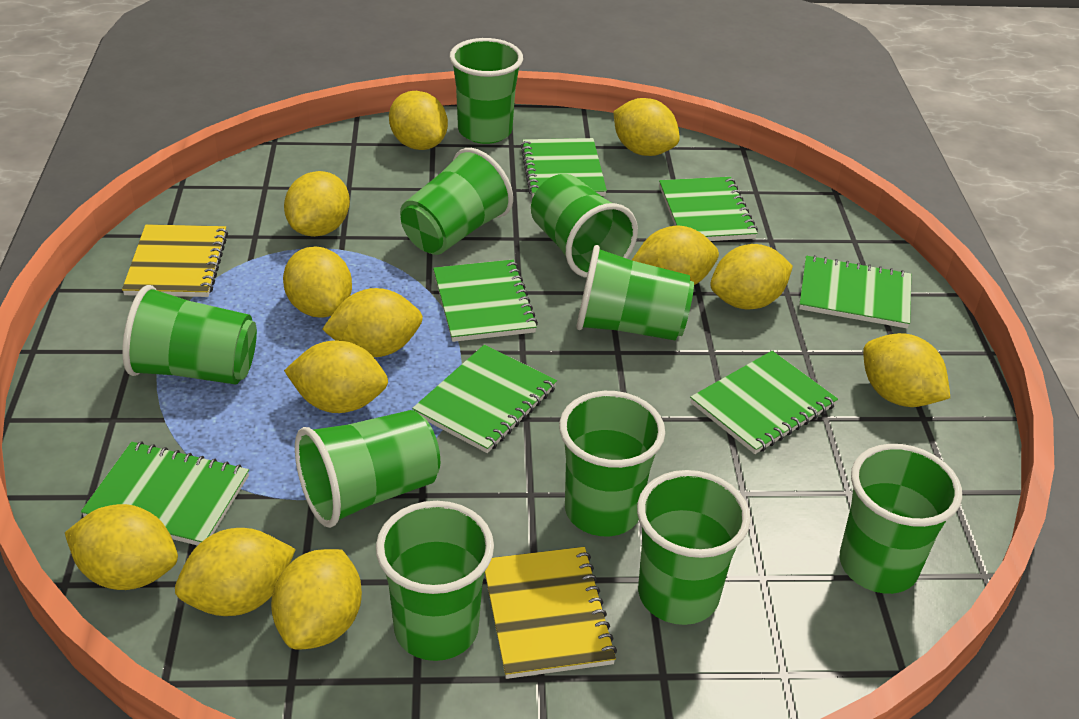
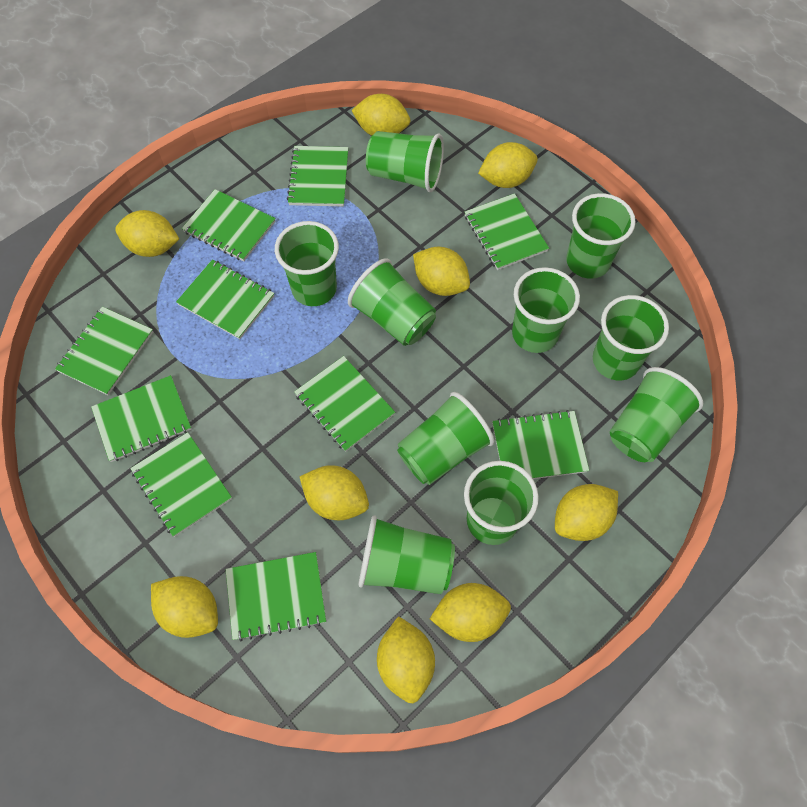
green notebook: [81,441,249,546] [412,345,557,453] [433,260,538,342] [521,138,607,198] [659,177,758,241] [690,351,838,454] [799,255,911,328] = 7 -> [55,307,153,395] [91,375,192,462] [130,432,232,537] [176,260,274,339] [182,189,276,261] [225,552,326,641] [287,146,348,207] [294,356,395,452] [465,193,549,270] [492,410,589,479] = 10
yellow lemon: [65,504,178,590] [175,528,296,616] [271,549,362,650] [283,246,352,318] [284,171,350,237] [284,340,388,413] [322,288,423,357] [389,91,448,150] [613,98,680,156] [632,226,719,285] [710,244,793,309] [863,333,950,407] = 12 -> [115,210,179,257] [151,576,218,638] [299,465,369,520] [351,94,411,136] [377,616,435,703] [413,247,470,296] [430,583,511,642] [478,142,538,188] [555,484,618,541] = 9
yellow notebook: [122,224,228,297] [485,547,617,679] = 2 -> none = 0

